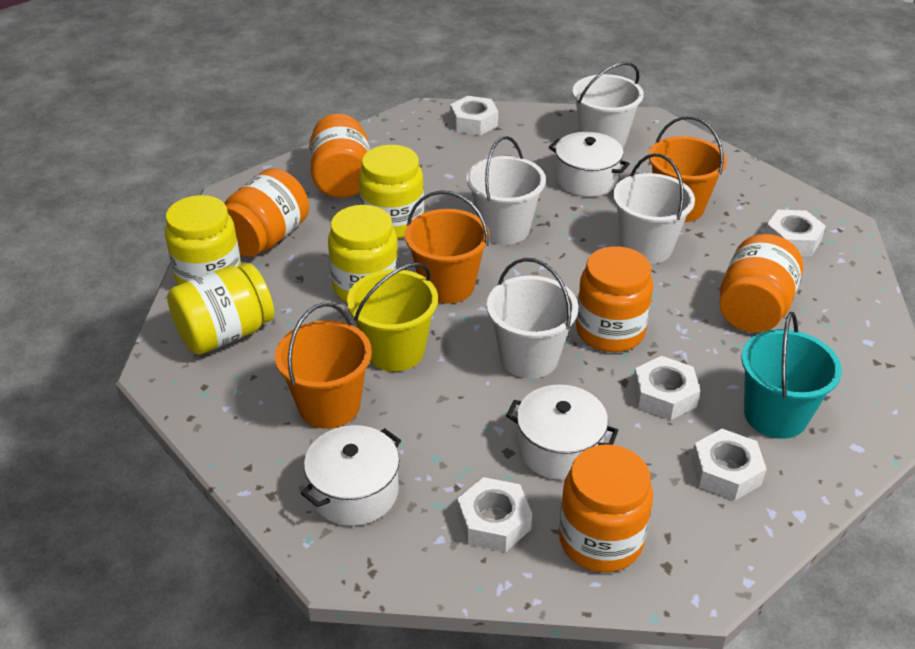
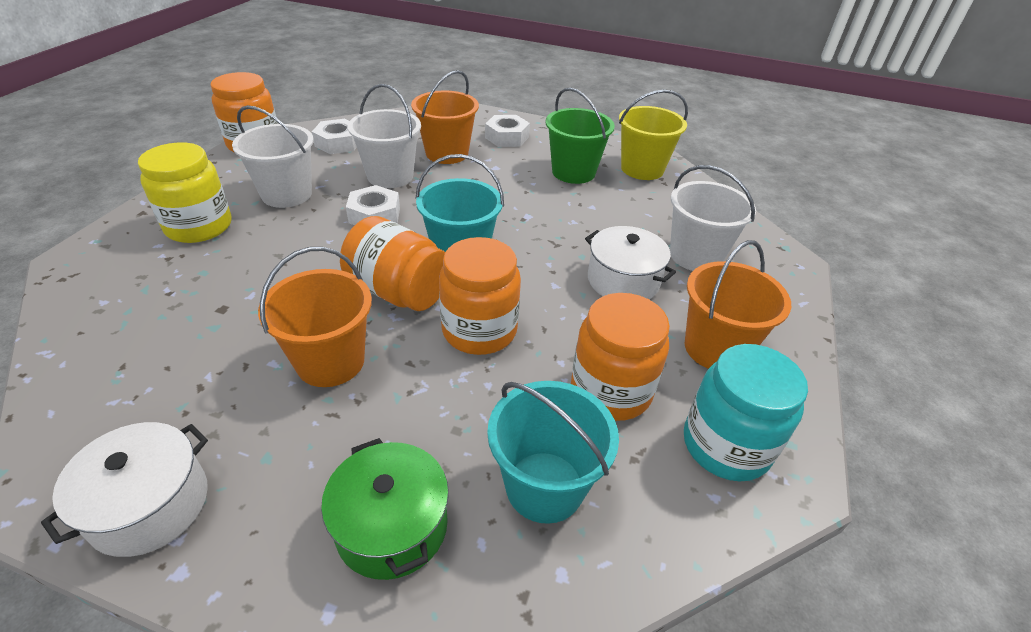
green bucket: none = 0 -> [546,88,615,184] = 1
green pot: none = 0 -> [321,438,449,580] = 1
orange jar: [224,168,309,257] [309,114,370,198] [559,444,653,572] [576,246,653,352] [719,234,803,333] = 5 -> [211,72,278,153] [340,216,445,311] [439,237,521,355] [571,293,670,421] = 4
turquoise bucket: [741,312,842,439] = 1 -> [415,154,504,252] [487,381,619,524] = 2
turquoise jar: none = 0 -> [684,344,808,481] = 1
white bucket: [467,136,546,245] [487,258,578,379] [572,62,644,148] [613,153,695,264] = 4 -> [232,105,313,208] [348,84,421,188] [670,165,756,271] = 3
white nut: [450,96,498,136] [457,477,532,552] [633,356,700,420] [691,429,766,501] [765,210,826,256] = 5 -> [312,119,357,154] [346,185,400,225] [485,115,530,147] = 3
white pot: [301,425,401,526] [506,385,619,480] [549,132,630,197] = 3 -> [41,422,208,557] [585,226,676,299] = 2
yellow jar: [165,195,241,285] [167,263,274,355] [328,205,399,302] [359,145,424,239] = 4 -> [138,142,232,243] = 1

